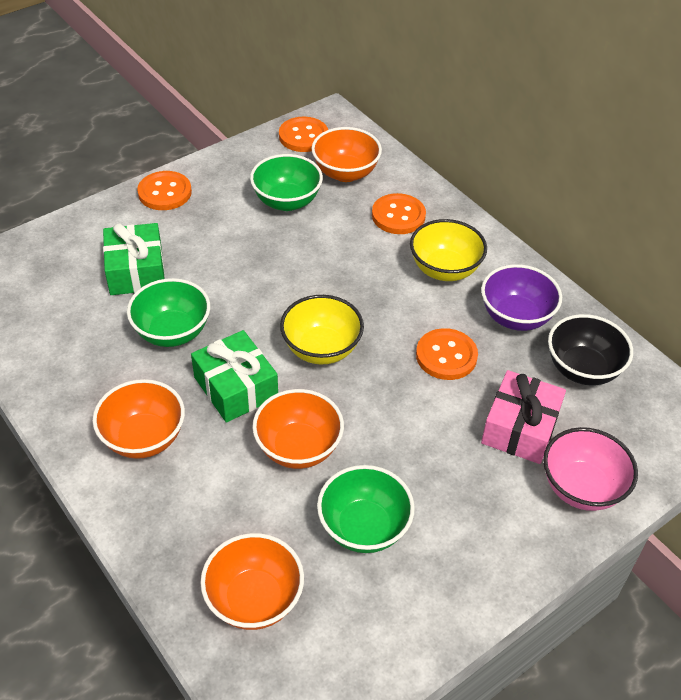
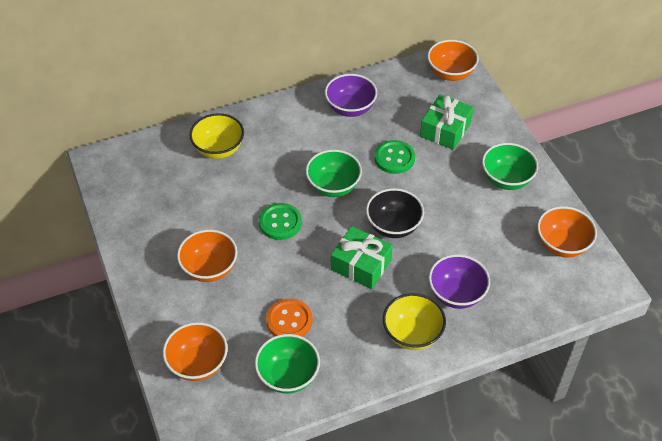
green button: none = 0 -> [259,203,302,240] [375,140,415,174] = 2
orange button: [137,171,192,210] [279,117,328,152] [372,193,426,234] [416,328,478,380] = 4 -> [266,298,313,337] = 1
pink bowl: [543,427,638,511] = 1 -> none = 0
pink gift: [481,370,566,464] = 1 -> none = 0
purple bowl: [481,264,562,331] = 1 -> [325,74,377,117] [429,254,490,309] = 2

